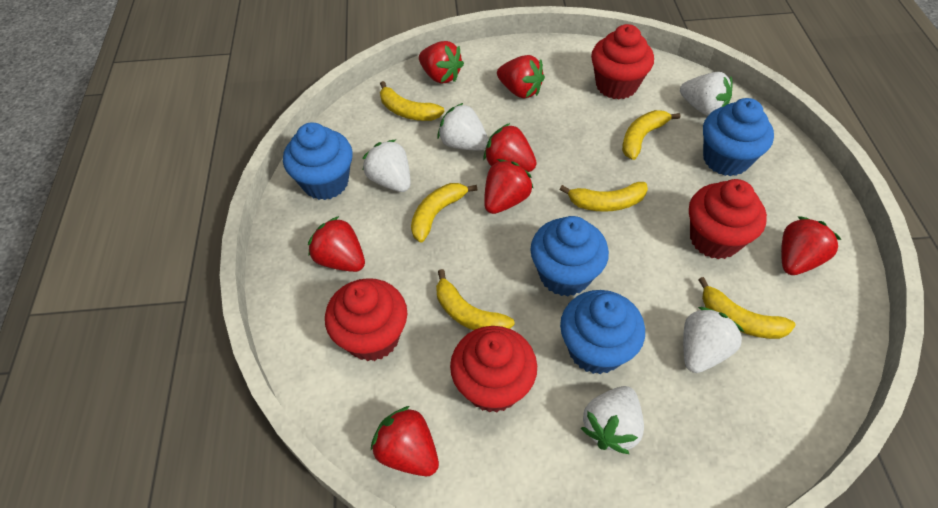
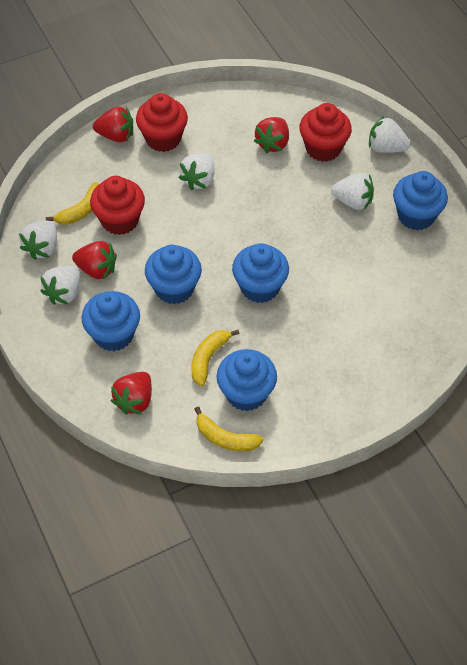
blue cupcake: [283,123,353,200] [530,216,609,296] [560,290,645,374] [703,98,774,176] = 4 -> [82,291,140,351] [145,244,202,304] [217,349,277,411] [232,243,289,303] [393,171,448,230] = 5
red cupcake: [325,278,407,361] [450,326,537,413] [591,24,654,99] [689,179,767,259] = 4 -> [90,176,145,235] [136,93,188,152] [299,103,352,162] = 3
red strawberry: [308,216,365,272] [371,406,439,476] [419,41,464,84] [484,123,537,172] [484,159,534,214] [497,55,545,99] [781,216,842,275] = 7 -> [72,241,117,280] [93,107,133,142] [111,372,152,415] [254,117,289,153] = 4
yellow banana: [380,81,445,121] [411,183,478,243] [436,269,515,330] [559,182,648,212] [622,110,680,160] [698,277,796,339] = 6 -> [46,182,99,225] [191,330,239,386] [195,407,264,451] = 3

